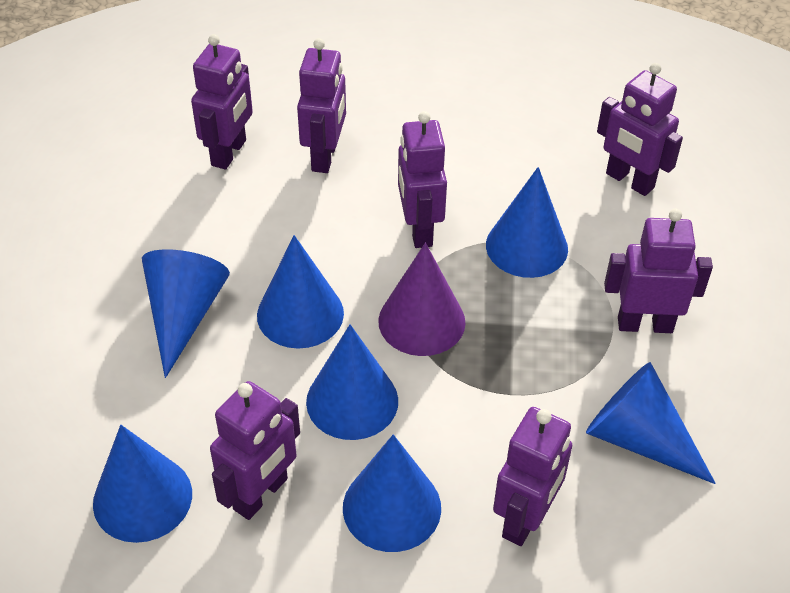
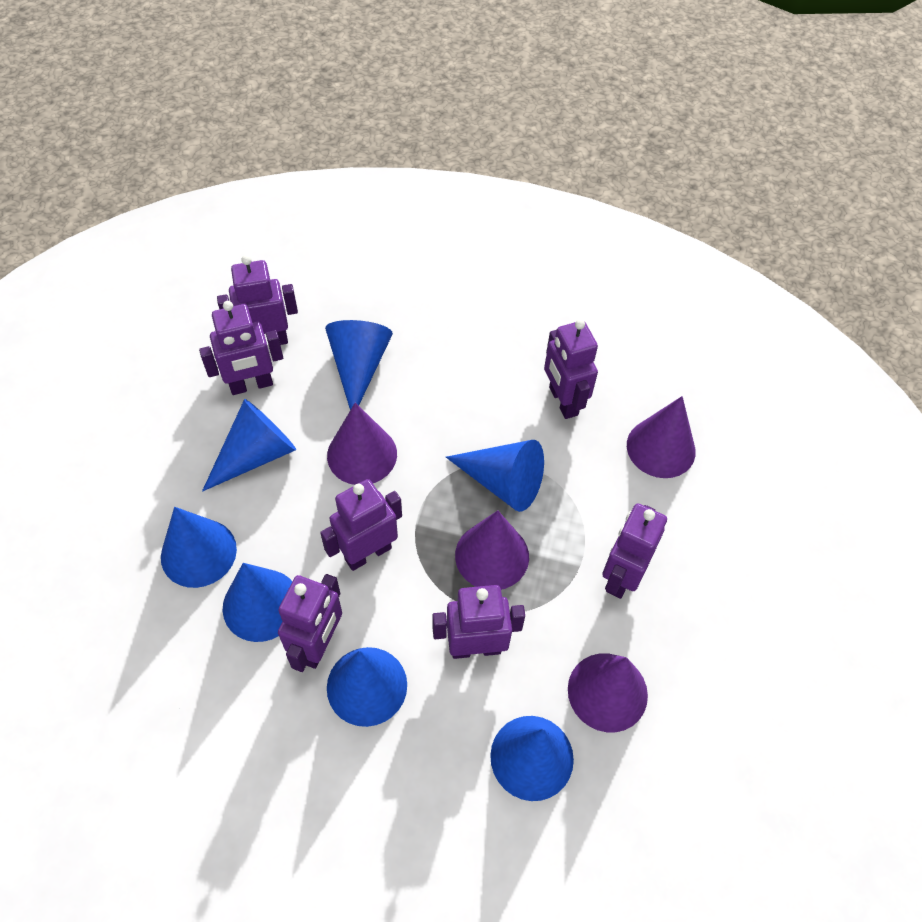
purple cone: [378,243,466,356] = 1 -> [327,403,397,485] [455,511,529,590] [568,653,648,732] [627,396,696,478] = 4

